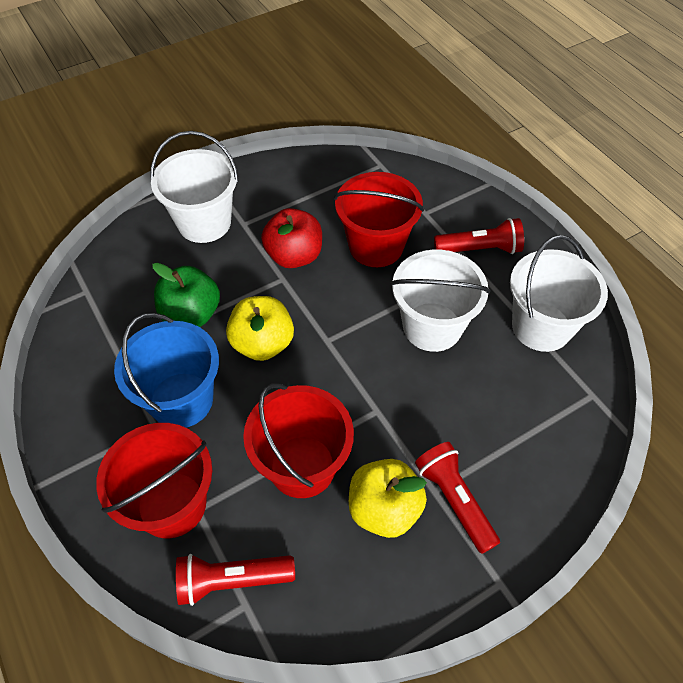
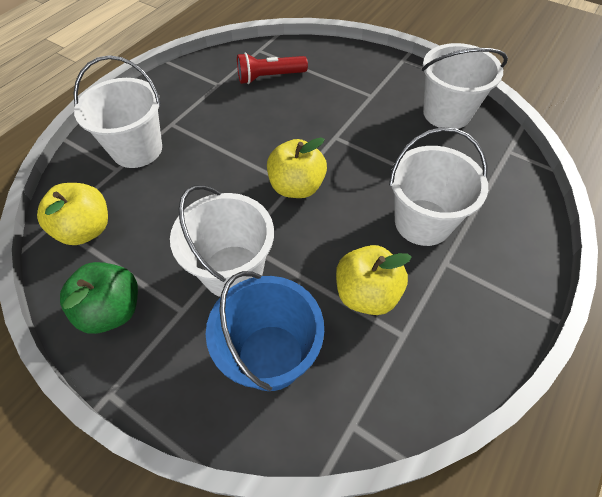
red apple: [261,208,322,268] = 1 -> none = 0
red bucket: [96,423,212,538] [243,383,354,498] [334,172,424,267] = 3 -> none = 0
red flashlight: [176,554,295,606] [415,442,500,554] [434,218,524,254] = 3 -> [237,53,308,84] = 1
white bucket: [150,131,239,243] [390,250,491,352] [510,235,608,352] = 3 -> [74,55,162,168] [170,185,274,297] [389,127,488,246] [422,43,508,129] = 4
yellow apple: [226,296,294,361] [349,459,427,538] = 2 -> [37,183,108,245] [267,137,327,198] [336,245,412,315] = 3

